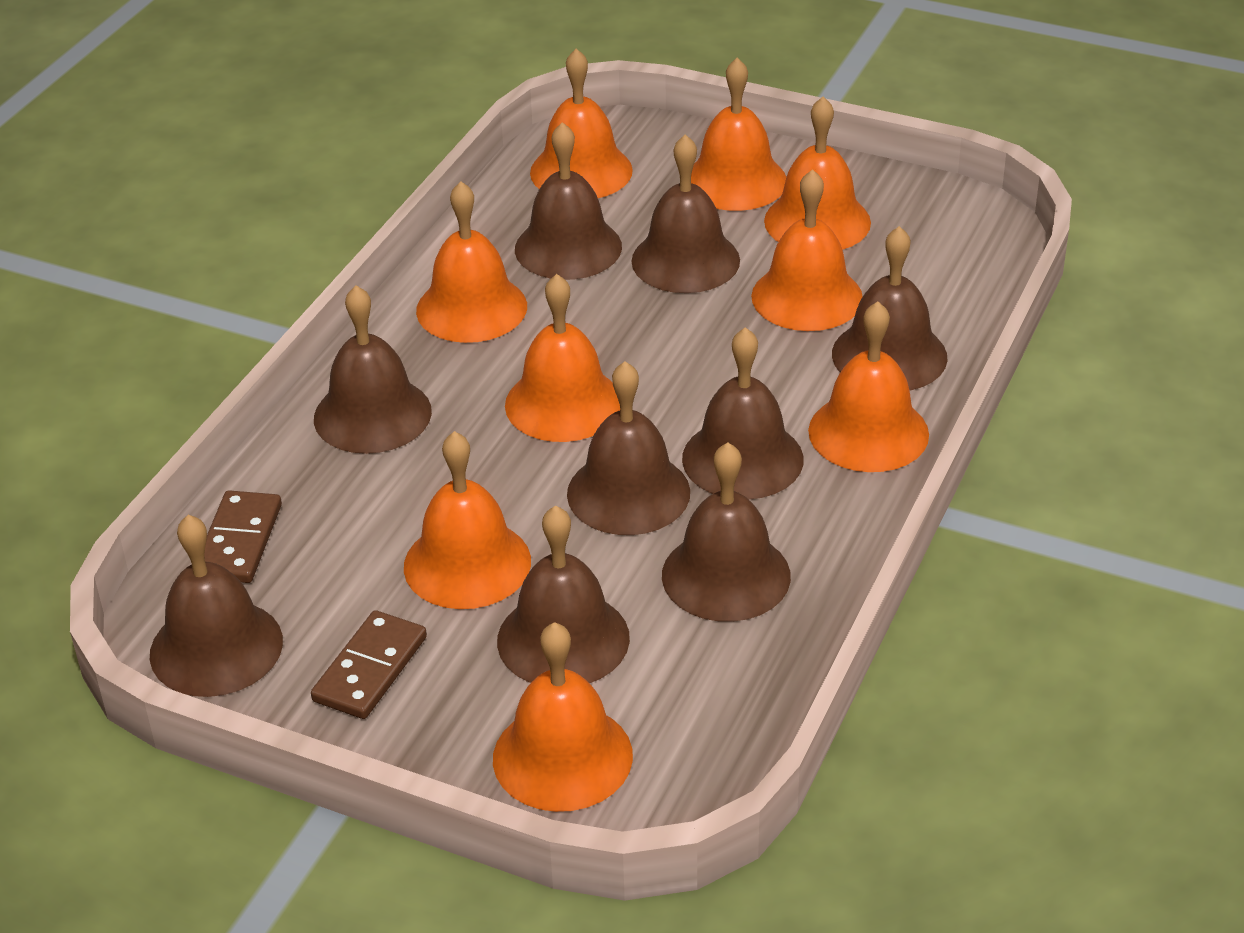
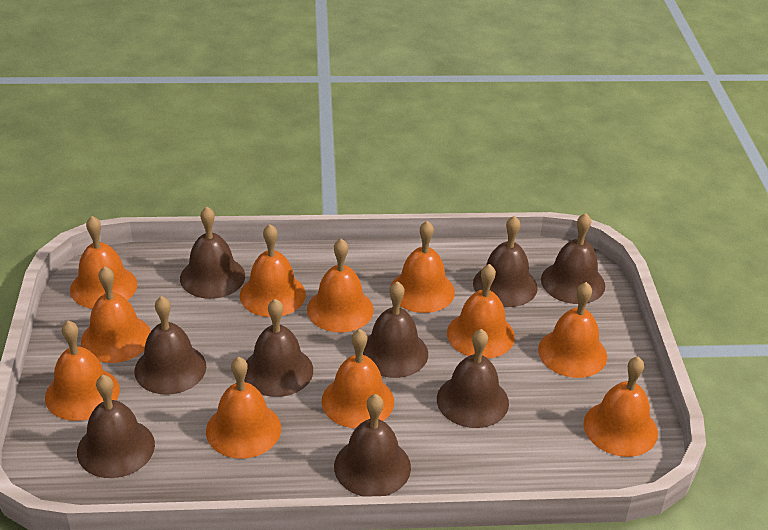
brown domino: [204,490,282,583] [311,610,427,719] = 2 -> none = 0
orange bell: [404,431,531,609] [416,181,527,343] [493,622,633,812] [505,274,620,442] [530,49,633,198] [691,58,786,211] [751,169,863,331] [764,97,871,250] [808,301,929,472] = 9 -> [45,321,120,421] [70,216,137,309] [81,266,151,363] [206,357,281,459] [240,224,306,317] [307,239,374,333] [321,329,394,428] [390,221,455,313] [447,264,515,359] [538,282,607,378] [584,357,658,457] = 11

